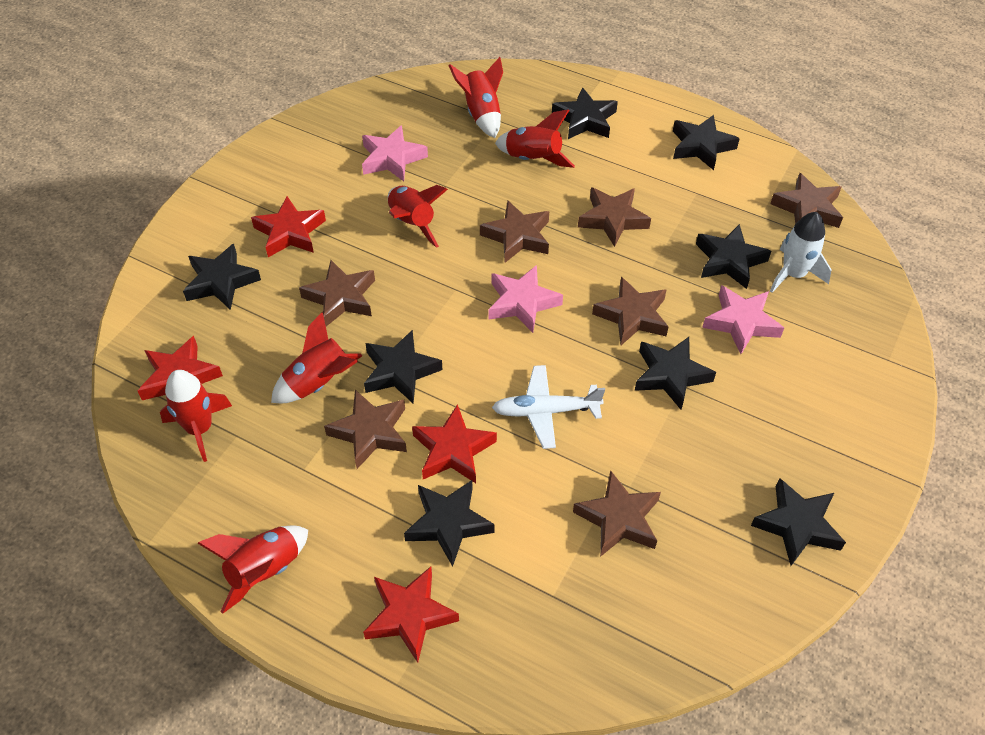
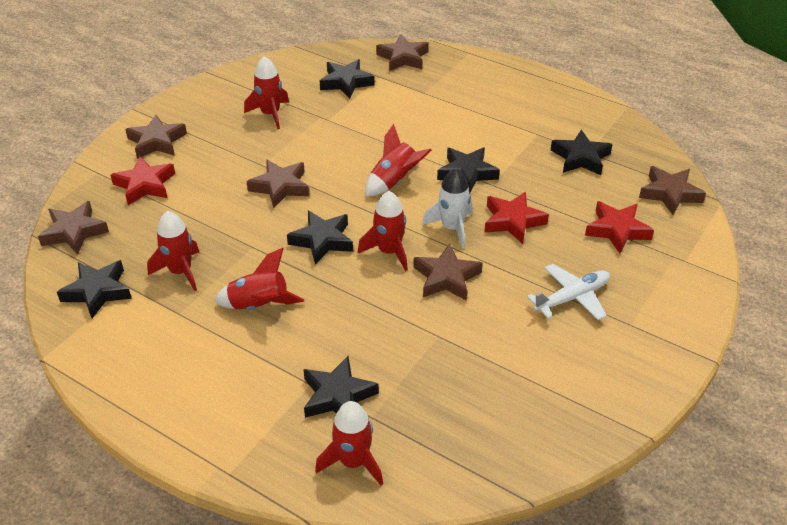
black star: [183,244,261,310] [364,330,443,403] [404,480,495,567] [552,87,618,139] [635,337,716,409] [673,115,740,170] [696,224,771,289] [751,478,846,566] = 8 -> [57,260,132,318] [287,211,353,264] [303,356,379,418] [320,59,375,99] [437,147,500,194] [551,130,613,175] = 6
brown star: [299,260,375,326] [324,390,407,469] [480,201,549,263] [573,470,661,557] [578,187,651,247] [592,277,669,345] [770,173,843,228] = 7 -> [38,201,109,255] [125,115,187,159] [246,160,309,208] [376,34,429,71] [413,244,483,301] [639,166,706,215] = 6
pink star: [362,125,428,181] [488,265,563,333] [702,285,784,354] = 3 -> none = 0
red star: [138,336,223,400] [251,196,326,257] [363,567,459,663] [412,404,497,483] = 4 -> [110,157,175,205] [484,192,549,244] [585,201,654,254] = 3

